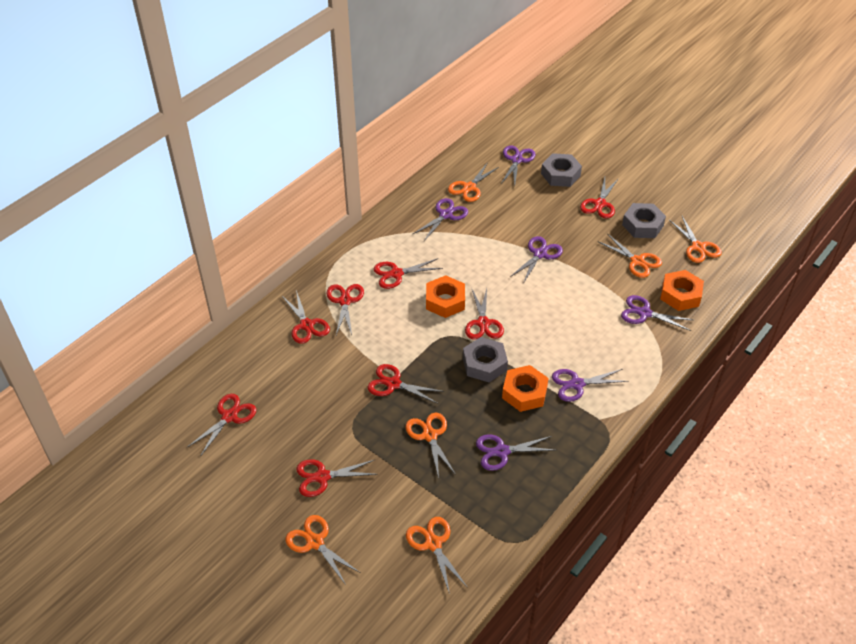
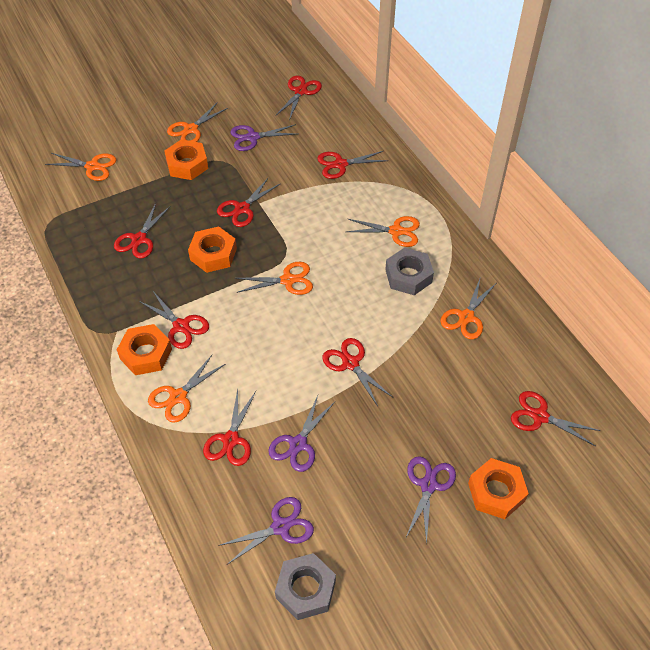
grey nut: [463,337,508,383] [541,153,582,187] [622,203,666,238] = 3 -> [275,553,336,620] [385,248,434,295] = 2
orange nut: [426,275,465,318] [502,365,549,412] [660,270,704,311] = 3 -> [117,324,172,375] [164,140,208,180] [188,226,237,273] [468,458,529,519] = 4
purple scissors: [413,198,468,241] [476,434,554,471] [501,145,536,185] [510,236,563,284] [552,369,629,402] [621,295,693,331] = 6 -> [218,497,314,564] [230,124,297,151] [268,395,335,472] [406,456,456,545] = 4

